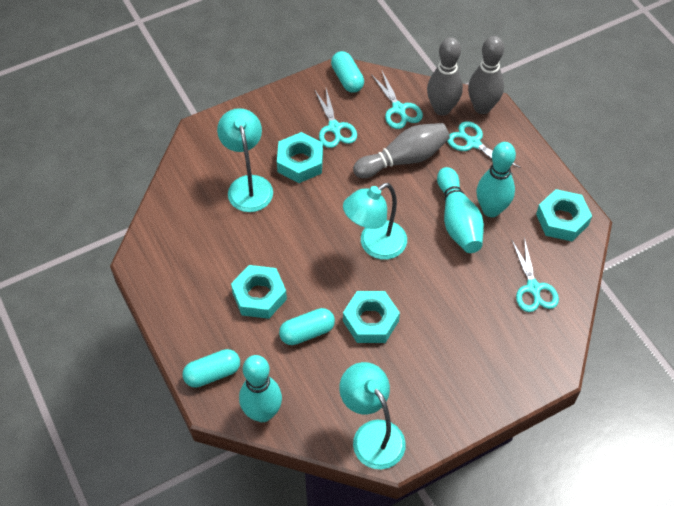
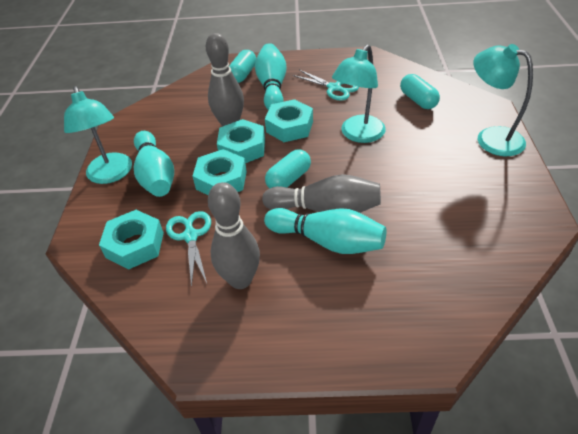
turquoise scissors: [314,89,357,148] [371,71,423,129] [447,121,521,175] [512,237,559,312] = 4 -> [166,211,211,288] [293,70,359,101] = 2

